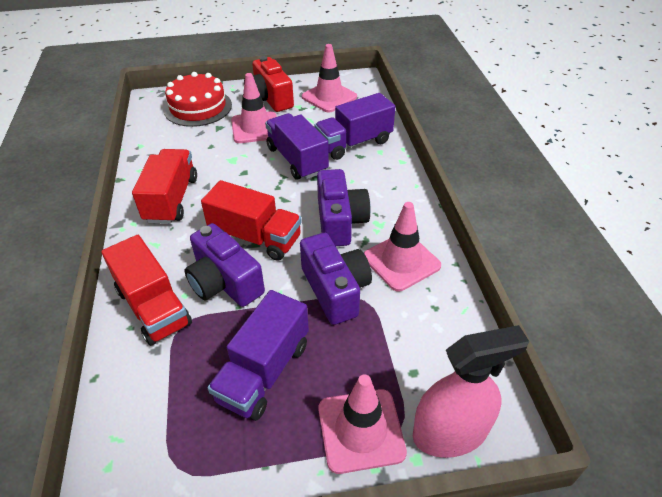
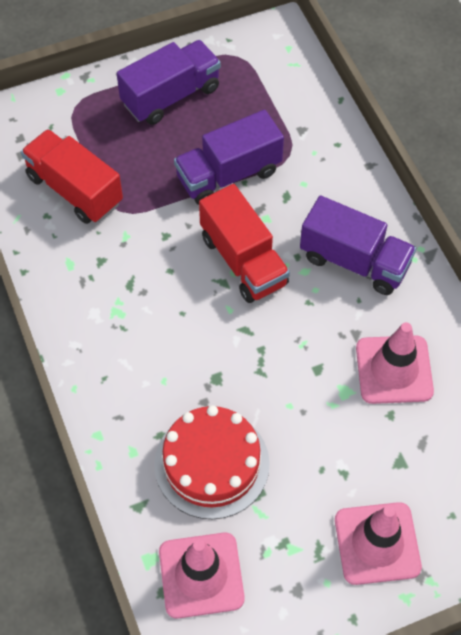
pink spray bottle: [413,325,529,458] = 1 -> none = 0
pink traffic cone: [231,73,277,143] [302,44,357,112] [318,374,407,474] [364,202,441,291] = 4 -> [159,532,245,619] [335,502,422,585] [356,322,434,404] = 3
purple camera: [185,223,265,307] [300,233,372,325] [317,169,371,246] = 3 -> none = 0
red camera: [244,56,294,112] = 1 -> none = 0
red truck: [101,235,192,346] [132,149,197,224] [201,180,302,261] = 3 -> [21,129,123,224] [199,184,290,303] = 2

